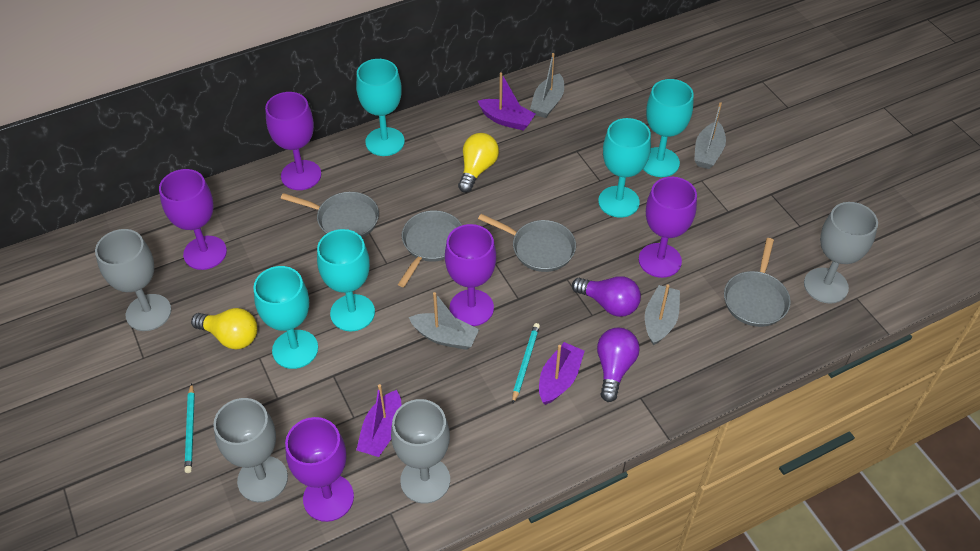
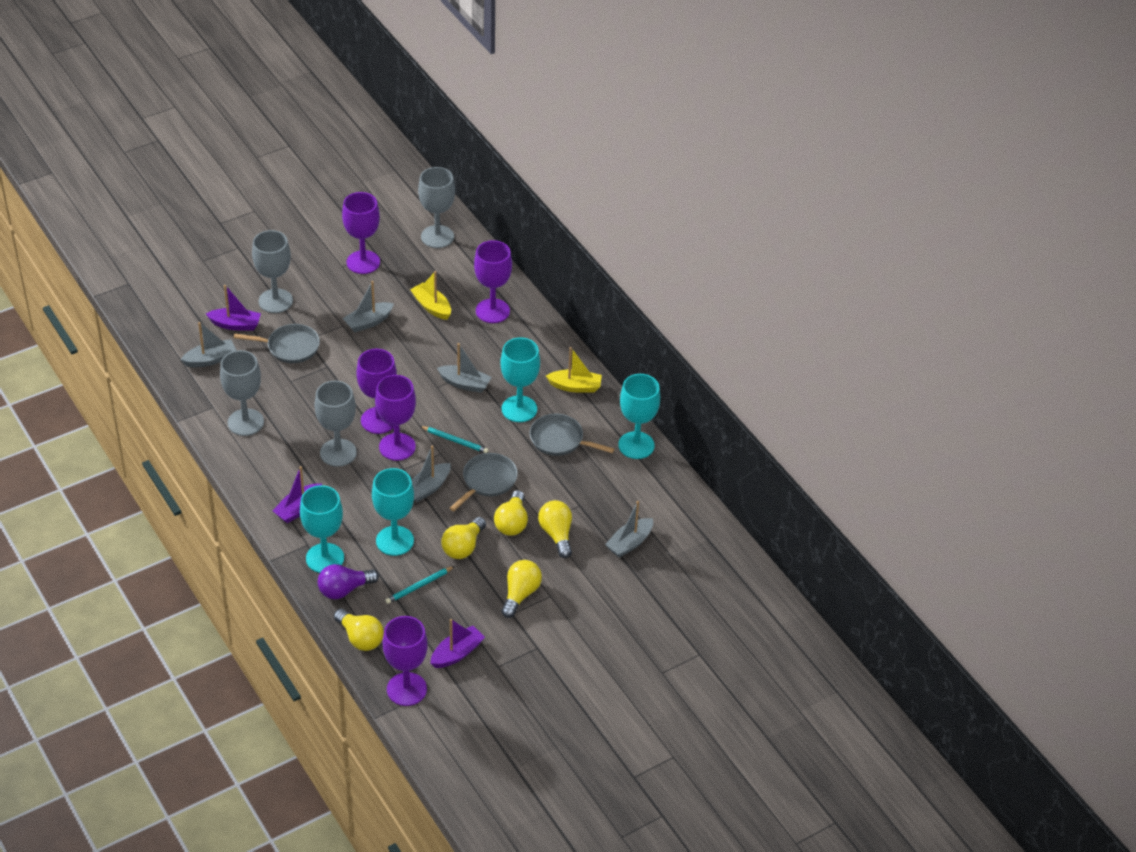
grey boat: [409,292,479,350] [530,53,564,118] [645,284,680,346] [694,102,726,169] = 4 -> [180,322,236,367] [343,281,394,333] [411,446,451,502] [437,343,491,393] [605,501,653,558] = 5
grey pan: [281,192,379,238] [398,210,462,287] [478,214,576,272] [724,238,791,327] = 4 -> [234,324,320,363] [450,453,518,511] [530,414,614,456] = 3
purple light bulb: [572,276,641,317] [597,328,640,402] = 2 -> [318,564,379,599] = 1
turquoise goblet: [253,266,318,369] [317,229,375,331] [356,59,405,156] [598,118,651,218] [643,79,694,177] = 5 -> [300,485,344,573] [372,468,414,556] [500,337,540,422] [618,374,660,459] = 4
yellow boat: none = 0 -> [410,271,451,320] [546,347,602,393] = 2
yellow light bulb: [191,308,257,350] [458,133,499,193] = 2 -> [334,609,384,651] [442,517,486,559] [494,490,528,536] [501,560,542,618] [538,500,572,558] = 5

